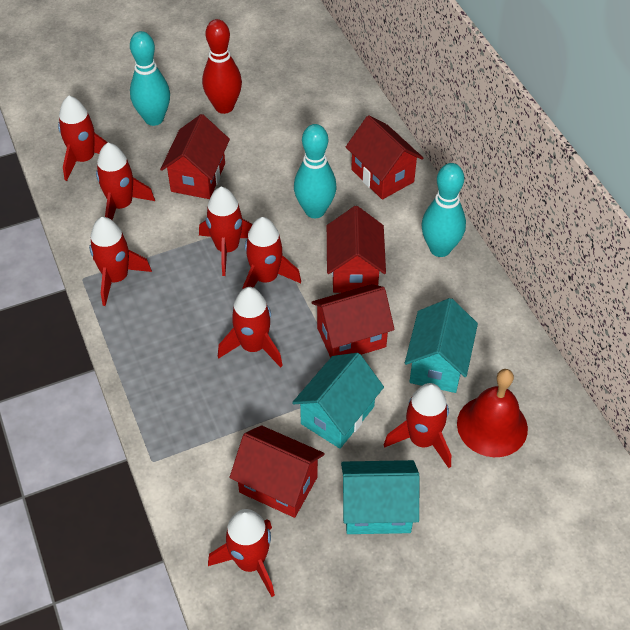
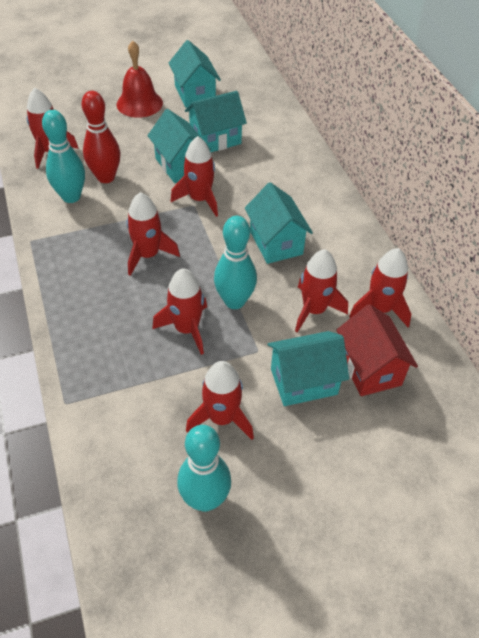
red house: [160,114,230,199] [229,425,325,518] [312,284,395,358] [327,206,386,293] [346,115,423,200] = 5 -> [336,304,418,396] = 1
red rocket: [58,95,108,181] [89,217,152,306] [96,143,155,220] [199,187,252,276] [208,509,275,597] [218,287,283,368] [243,217,301,289] [384,383,451,468] = 8 -> [27,88,79,169] [127,192,180,276] [152,268,207,355] [171,136,218,217] [186,361,254,440] [295,249,348,333] [349,248,411,327] = 7
turquoise house: [292,353,384,449] [341,460,419,534] [405,298,478,393] = 3 -> [147,109,211,183] [169,40,221,108] [185,91,247,152] [245,182,313,264] [268,331,349,406] = 5

